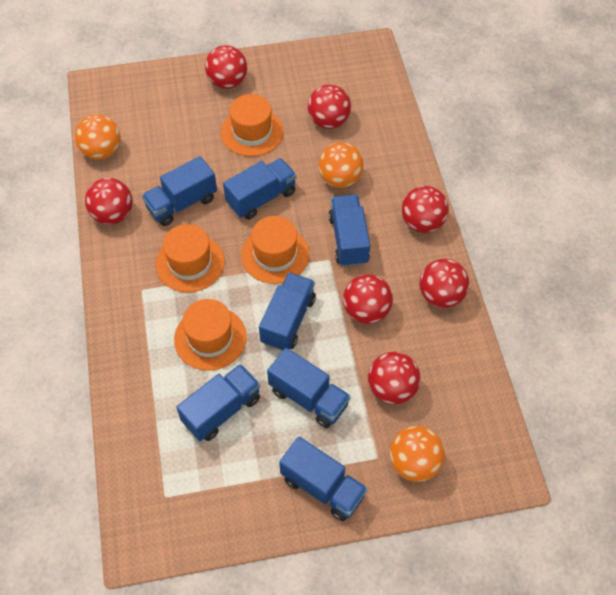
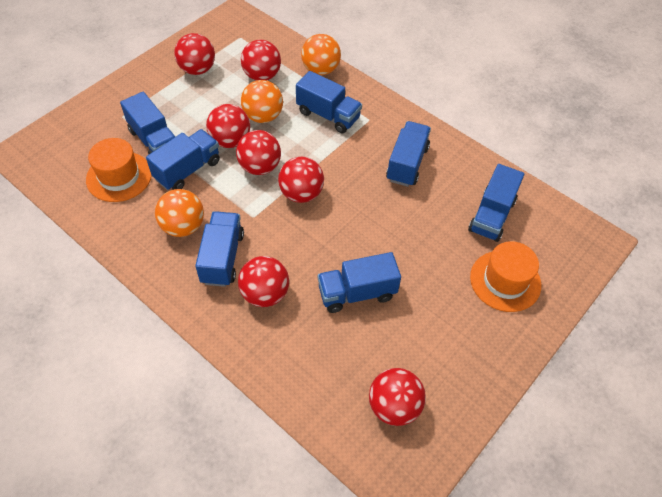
orange hat: [156,224,225,292] [174,299,247,371] [221,94,284,157] [241,216,310,284] = 4 -> [86,138,152,202] [470,241,541,312] = 2

